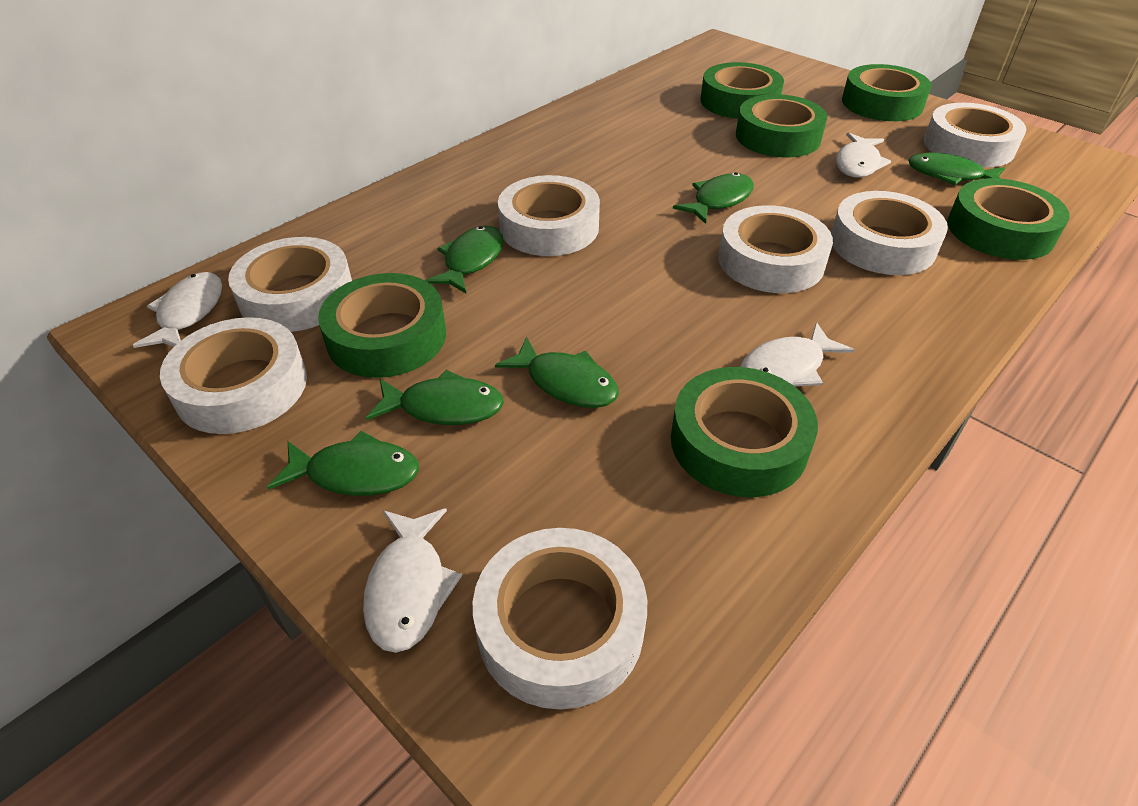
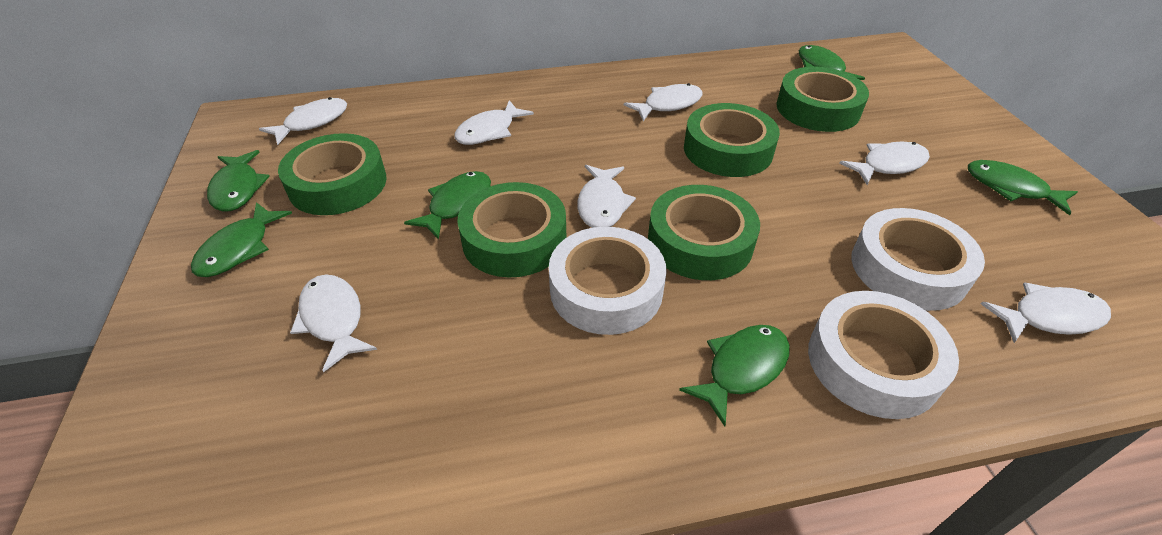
green tape: [318,273,446,378] [671,367,818,497] [700,62,784,119] [736,94,827,158] [842,64,932,121] [947,178,1069,260] = 6 -> [278,133,387,215] [457,182,566,278] [648,185,760,280] [684,103,780,177] [776,67,869,132] = 5
white fish: [133,272,222,348] [363,508,462,653] [740,322,854,386] [836,132,891,178] = 4 -> [259,97,347,145] [290,274,377,372] [454,100,534,145] [577,165,636,228] [624,83,703,121] [839,142,930,185] [981,282,1111,343] = 7
white tape: [160,317,307,434] [228,237,352,332] [473,528,647,709] [498,175,600,256] [718,205,833,293] [831,191,948,275] [924,103,1026,168] = 7 -> [549,227,667,335] [808,291,959,419] [851,208,985,311] = 3

